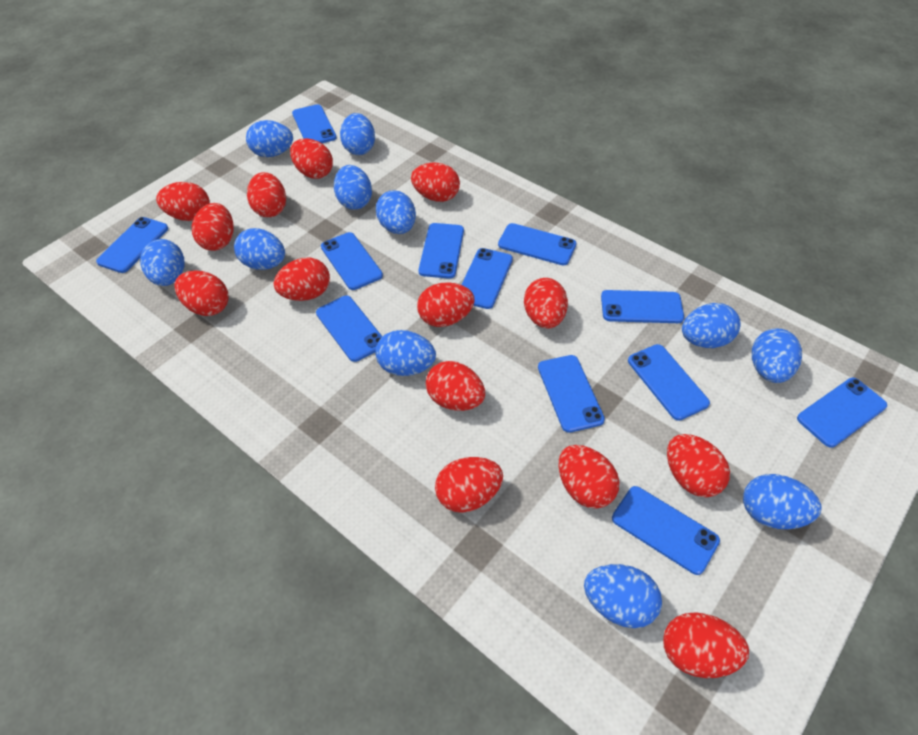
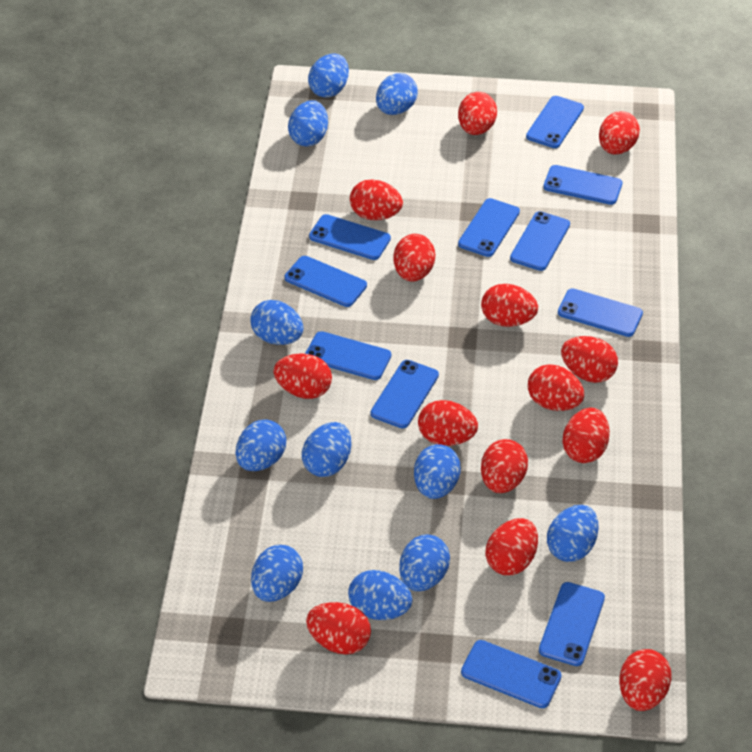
blue phone: [96,217,168,273] [292,104,337,143] [316,295,383,362] [321,232,383,290] [418,223,464,279] [461,248,513,309] [498,223,576,266] [538,355,605,433] [601,290,684,323] [612,486,720,575] [628,344,710,421] [797,378,887,447] = 12 -> [285,256,367,307] [305,331,391,380] [309,214,391,260] [371,360,439,429] [458,198,520,257] [461,640,562,708] [510,211,570,271] [526,96,584,148] [539,582,605,666] [543,165,622,205] [558,288,643,337] = 11

